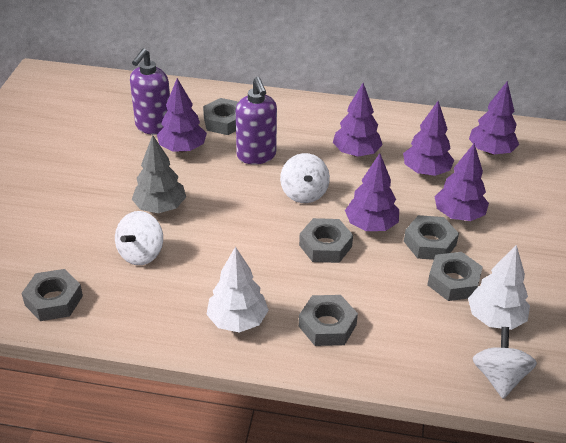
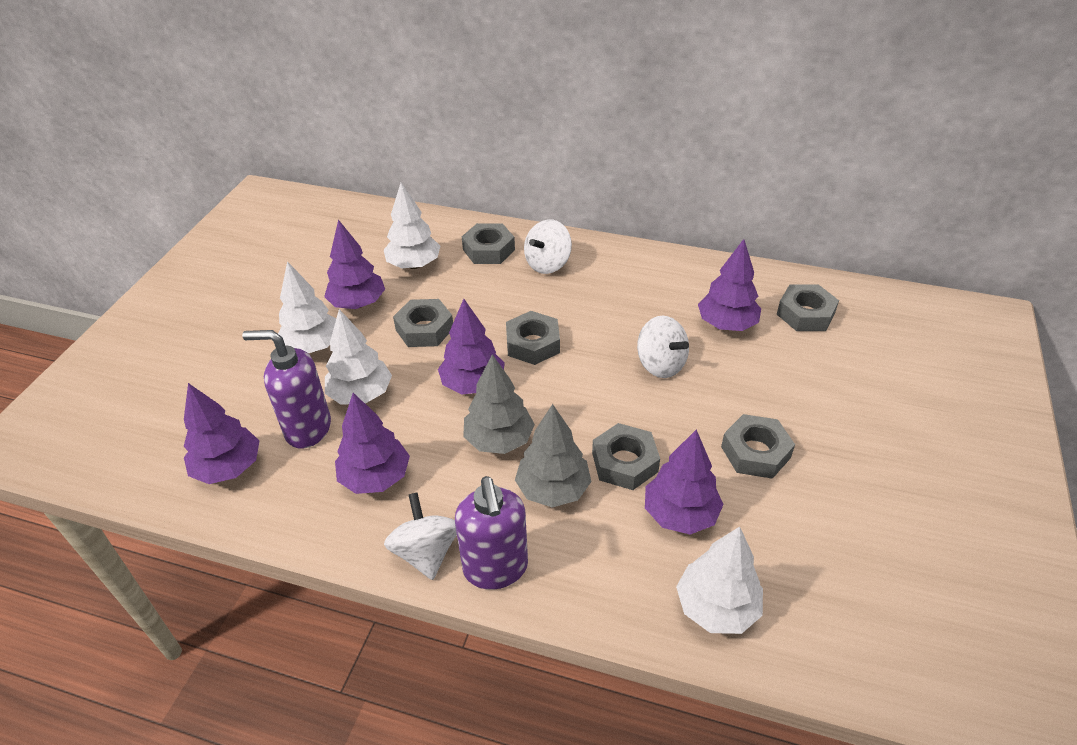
grey tree: [132,135,186,213] = 1 -> [463,354,535,454] [515,404,592,508] = 2
white tree: [206,246,269,333] [468,245,530,330] = 2 -> [278,261,336,353] [325,309,392,405] [384,183,440,269] [676,526,763,634] = 4

